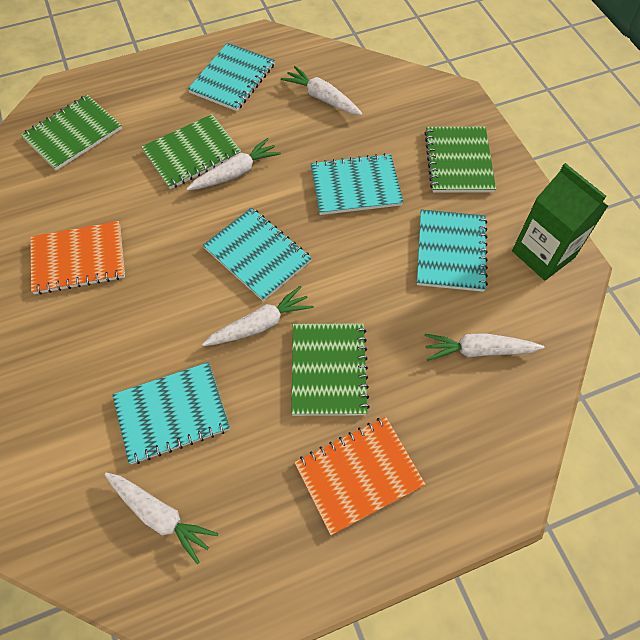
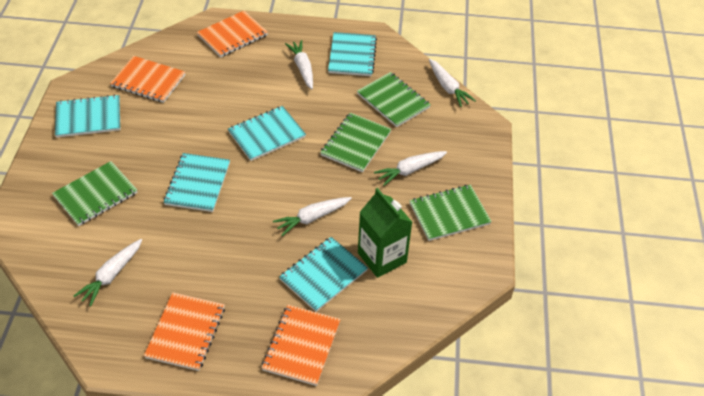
orange notebook: [30,221,125,295] [294,417,426,535] = 2 -> [110,56,186,103] [144,292,225,371] [197,11,268,57] [262,305,341,386] = 4

